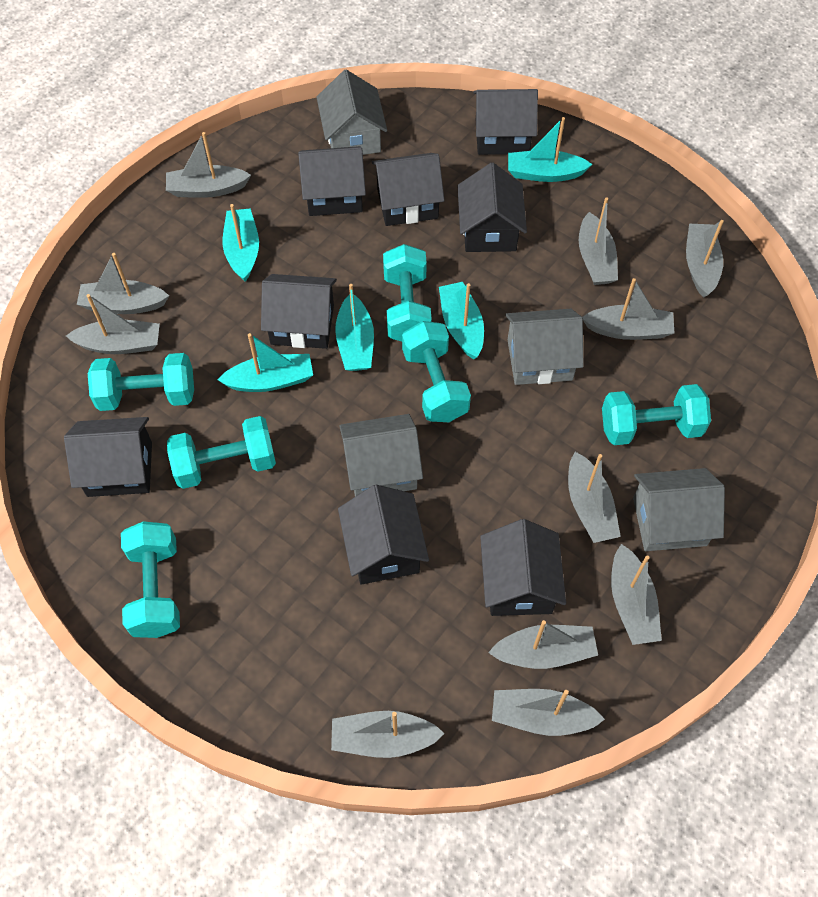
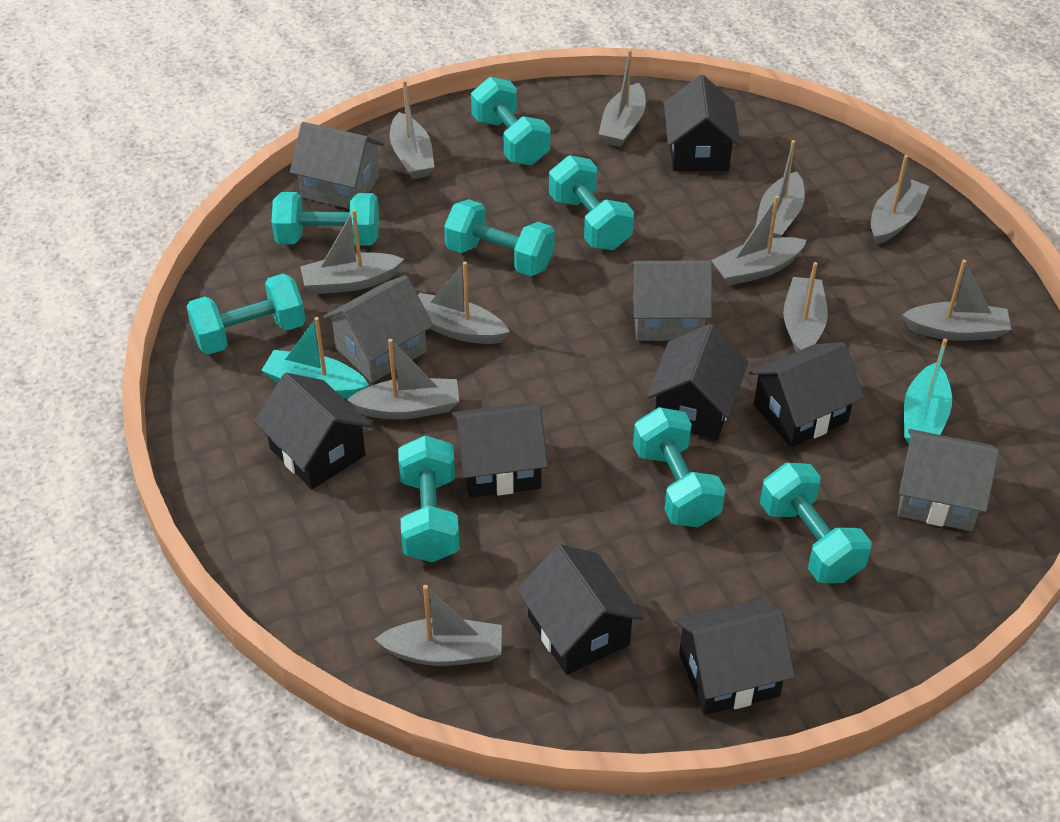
black house: [64,417,152,497] [261,274,337,349] [298,146,366,216] [338,485,429,585] [372,153,445,226] [457,163,527,252] [473,89,538,155] [480,519,566,616] = 8 -> [254,373,372,489] [452,402,548,498] [517,544,644,675] [647,324,748,440] [664,75,740,171] [674,599,795,715] [749,342,864,447] = 7
turquoise boat: [218,333,313,392] [223,204,259,282] [335,284,374,371] [439,282,484,360] [508,117,593,182] = 5 -> [261,317,369,399] [904,339,952,444] = 2
turquoise dumbbell: [88,353,194,411] [121,521,180,638] [167,416,276,489] [383,244,432,341] [402,321,471,422] [602,384,711,445] = 6 -> [186,273,306,355] [271,192,379,246] [398,435,460,562] [444,199,555,276] [471,77,550,166] [549,155,634,250] [633,407,726,527] [760,463,872,583] = 8

